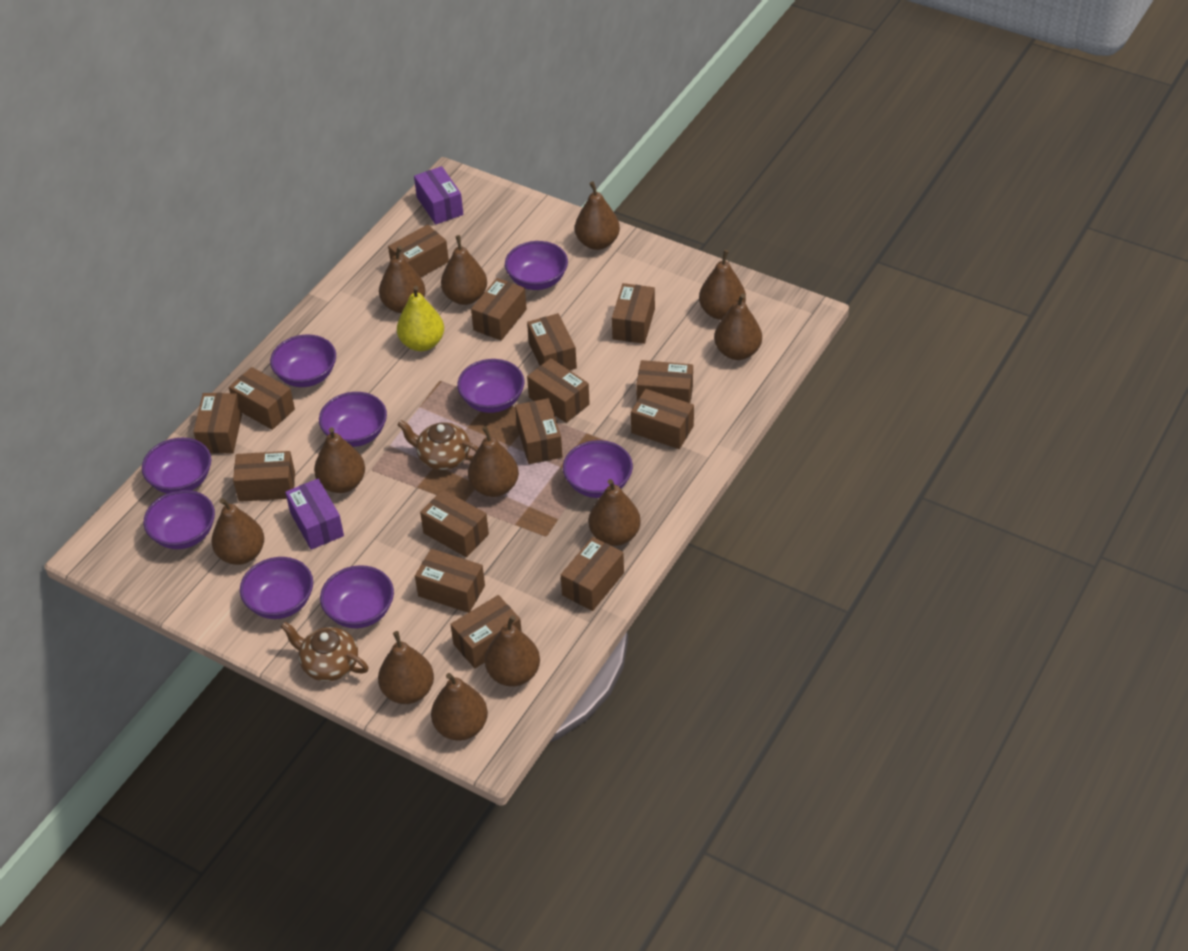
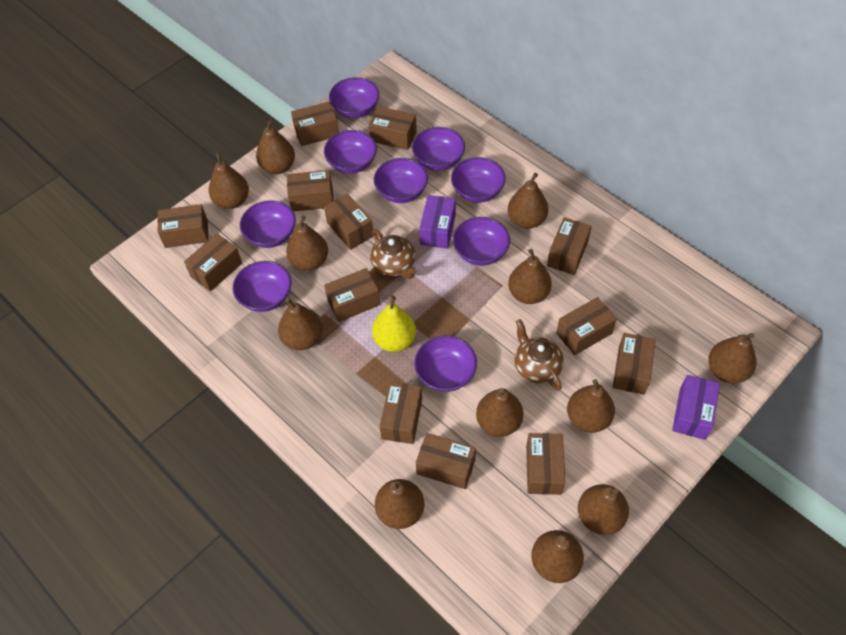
brown box: [193,393,242,453] [229,367,295,430] [233,451,295,502] [388,225,449,277] [415,549,485,613] [420,490,489,557] [450,595,522,668] [471,278,527,341] [515,398,563,464] [527,313,577,370] [527,358,590,423] [561,537,624,611] [612,283,655,344] [631,389,694,449] [636,360,693,403] = 15 -> [157,204,208,248] [184,234,242,292] [287,170,333,212] [291,101,339,146] [324,193,373,250] [324,268,381,322] [369,106,417,150] [379,382,422,444] [416,433,476,489] [526,433,565,495] [547,217,592,275] [556,297,617,355] [613,333,656,395] = 13

